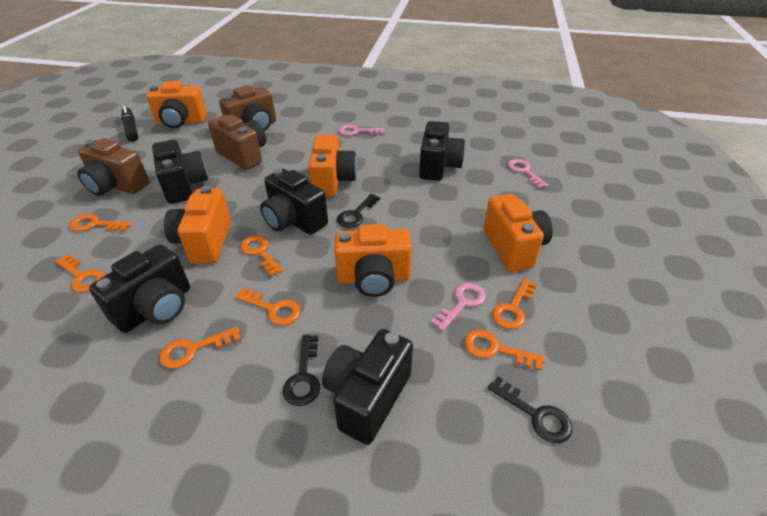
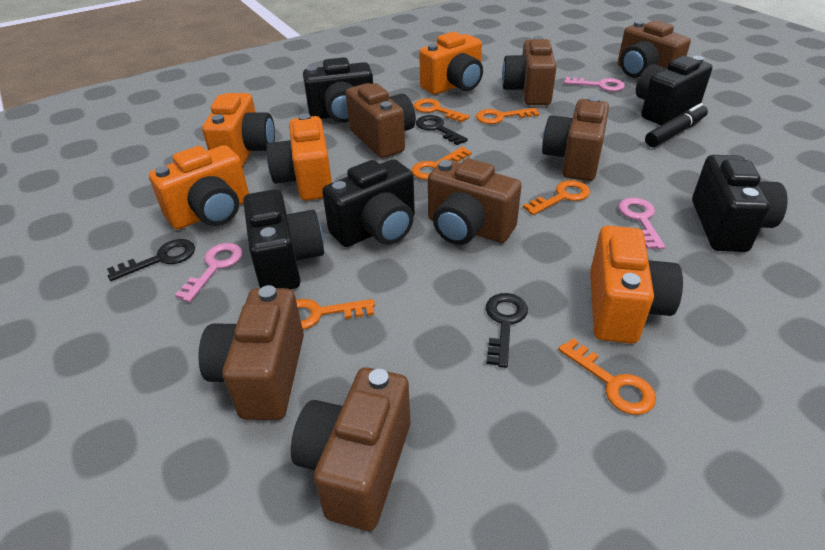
brown camera: [77,138,149,196] [208,114,266,170] [219,85,276,131] = 3 -> [198,285,304,420] [291,367,410,531] [346,83,416,158] [428,158,522,245] [502,36,557,105] [542,96,609,181] [618,20,691,78] = 7
orange key: [55,254,104,292] [70,214,131,232] [159,326,241,369] [235,287,300,325] [240,235,283,276] [464,330,545,371] [492,278,537,329] = 7 -> [296,299,375,330] [412,147,472,180] [413,98,470,123] [476,108,539,124] [523,180,590,215] [558,338,656,415] = 6

